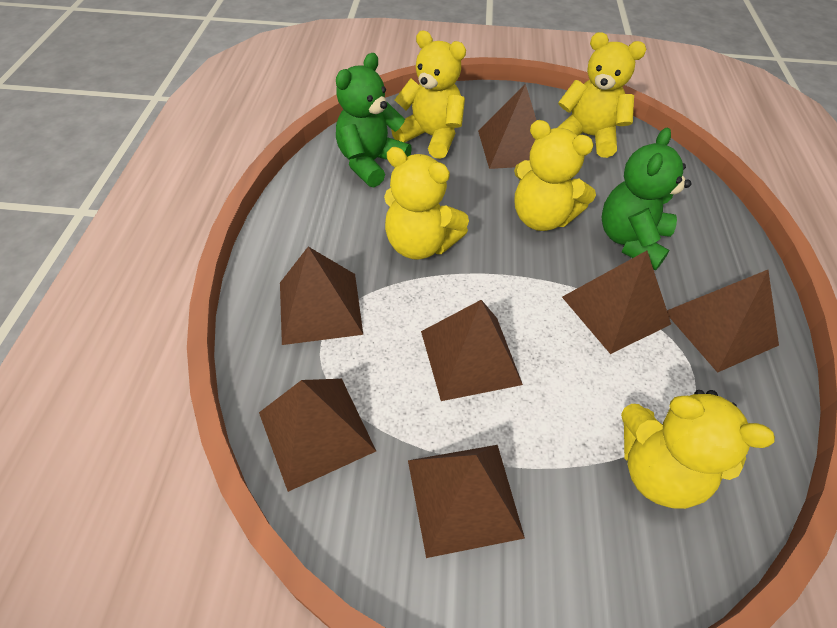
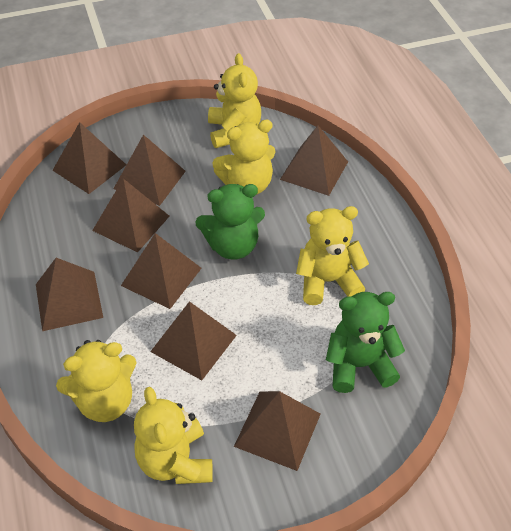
brown pyramid: [259,379,376,492] [280,247,363,345] [408,445,525,558] [421,300,523,401] [478,84,536,169] [562,251,671,354] [667,270,779,373] = 7 -> [36,258,103,331] [52,122,126,194] [92,179,170,252] [113,135,186,206] [121,233,202,309] [150,301,237,380] [234,391,321,471] [280,126,348,196] = 8

